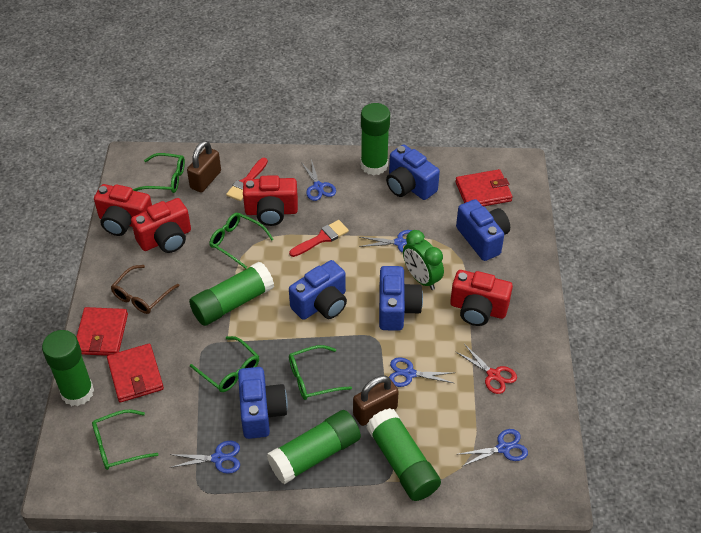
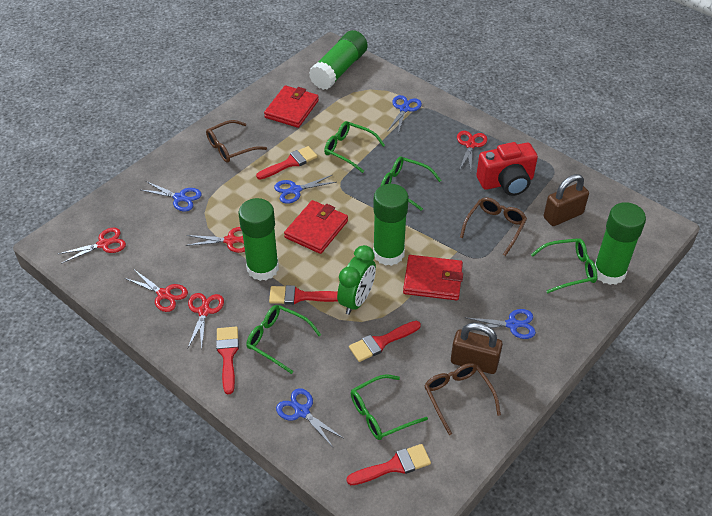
blue camera: [238,367,288,439] [289,260,347,320] [379,266,423,331] [386,145,440,200] [456,199,510,261] = 5 -> none = 0
brown glasses: [111,265,180,314] = 1 -> [206,120,267,163] [424,363,501,435] [460,197,527,256] = 3
green glue stick: [42,330,94,406] [189,262,274,326] [267,410,361,484] [361,103,390,175] [366,408,441,501] = 5 -> [239,198,279,281] [309,30,368,90] [373,184,409,266] [595,202,646,285] = 4
red brush: [226,157,268,201] [289,220,349,257] = 2 -> [216,327,239,394] [256,146,317,180] [269,285,338,305] [347,444,431,485] [349,321,421,362] = 5
red camera: [94,184,152,236] [131,198,191,253] [243,175,298,226] [450,270,513,326] = 4 -> [476,142,538,196] = 1
red scissors: [455,344,517,394] = 1 -> [58,228,126,264] [125,270,188,312] [185,227,245,253] [188,293,224,350] [457,131,487,171] = 5

